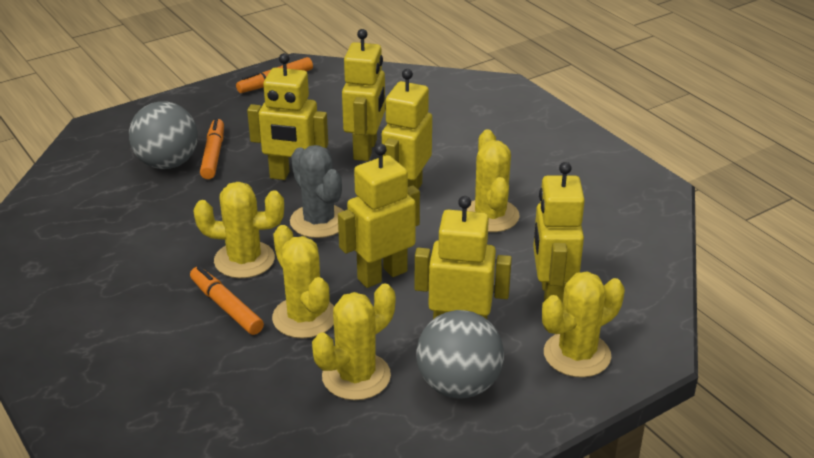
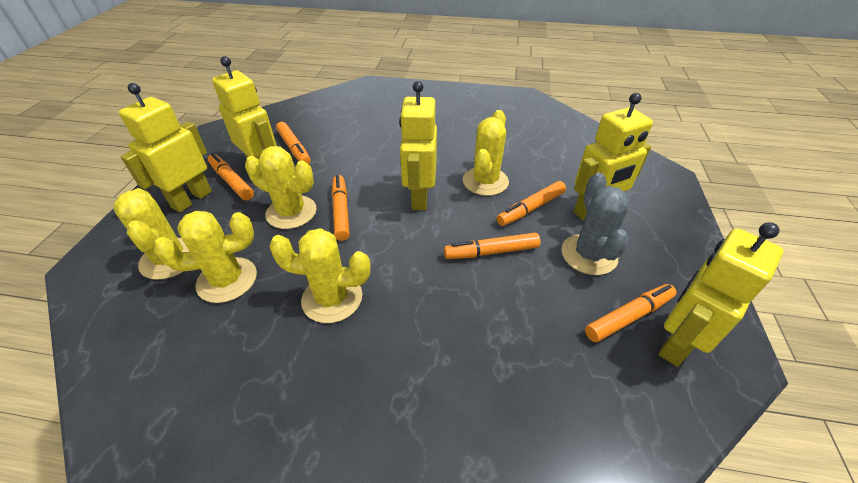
grey ball: [129,101,198,169] [416,310,504,399] = 2 -> none = 0
orange marker: [190,266,264,335] [200,118,224,179] [236,57,313,93] = 3 -> [208,153,254,200] [276,122,311,164] [332,175,350,241] [444,233,540,259] [497,181,566,226] [585,284,677,342] = 6
yellow robot: [247,53,328,180] [338,143,420,288] [342,29,385,161] [382,69,432,189] [415,196,512,319] [533,162,585,302] = 6 -> [119,83,212,212] [212,56,277,159] [399,81,437,210] [574,93,653,220] [658,222,784,367] = 5

